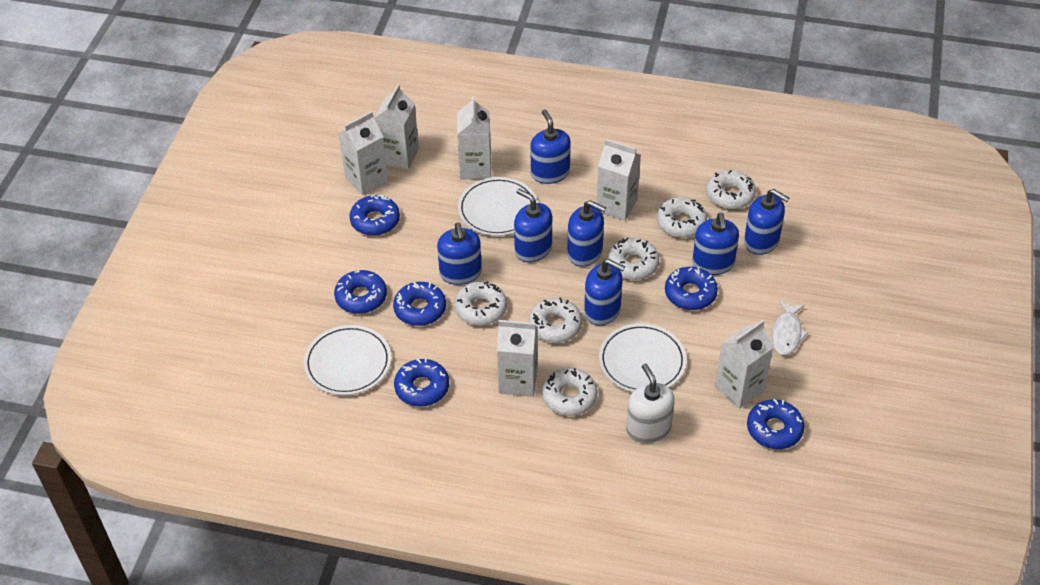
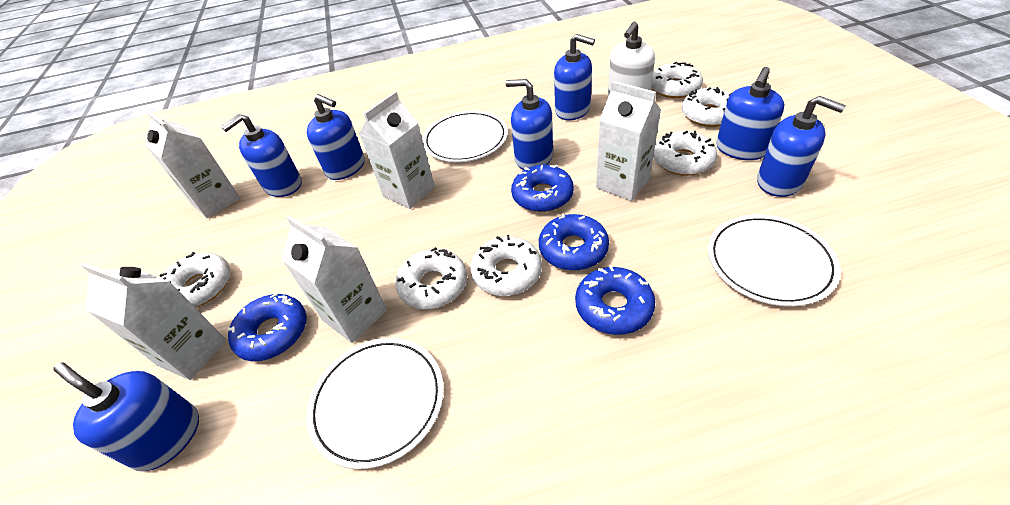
blue donut: [334,269,387,314] [349,194,400,236] [393,282,446,326] [394,358,449,406] [665,267,718,310] [747,399,804,449] = 6 -> [228,293,307,361] [511,165,574,212] [539,214,609,271] [575,265,655,335] = 4
white carton: [338,111,388,195] [374,84,419,169] [457,96,491,179] [497,320,538,397] [597,139,641,221] [715,320,774,408] = 6 -> [81,263,226,380] [145,110,240,218] [281,215,387,343] [359,91,435,209] [596,81,661,201] = 5
white fish: [772,300,808,355] = 1 -> none = 0

